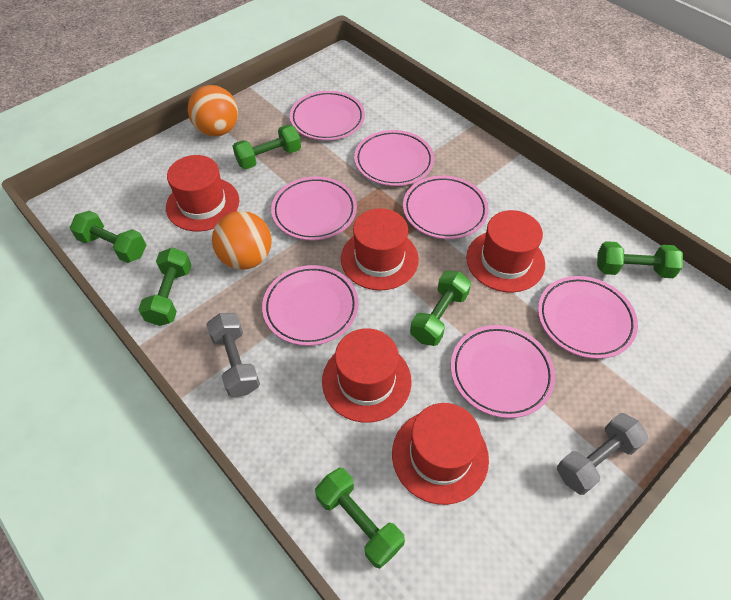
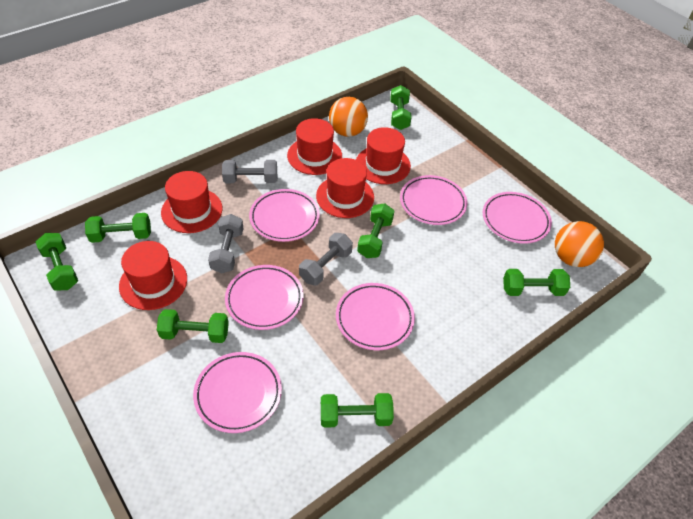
green dumbbell: [70,211,146,263] [139,247,191,326] [233,125,301,169] [315,468,405,568] [410,271,471,346] [597,241,683,278] = 6 -> [36,233,78,291] [85,213,151,243] [157,309,229,343] [321,393,394,428] [357,203,394,258] [390,85,412,130] [503,269,570,296] = 7
grey dumbbell: [206,313,260,397] [557,413,648,495] = 2 -> [208,214,244,273] [222,160,277,183] [299,233,353,285] = 3
pink plate: [262,265,359,346] [271,176,357,241] [290,91,365,140] [354,130,434,186] [403,176,489,239] [451,325,555,418] [538,276,638,359] = 7 -> [193,352,282,433] [225,265,303,330] [249,189,320,242] [336,283,415,350] [400,175,467,225] [483,192,552,244] = 6

